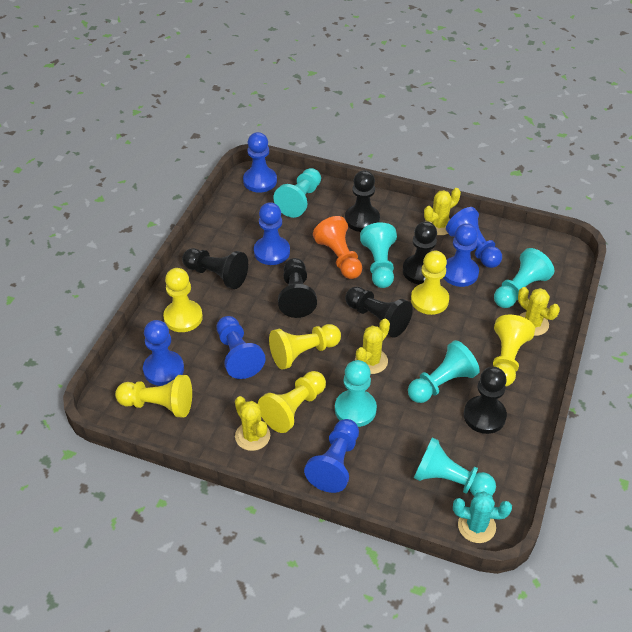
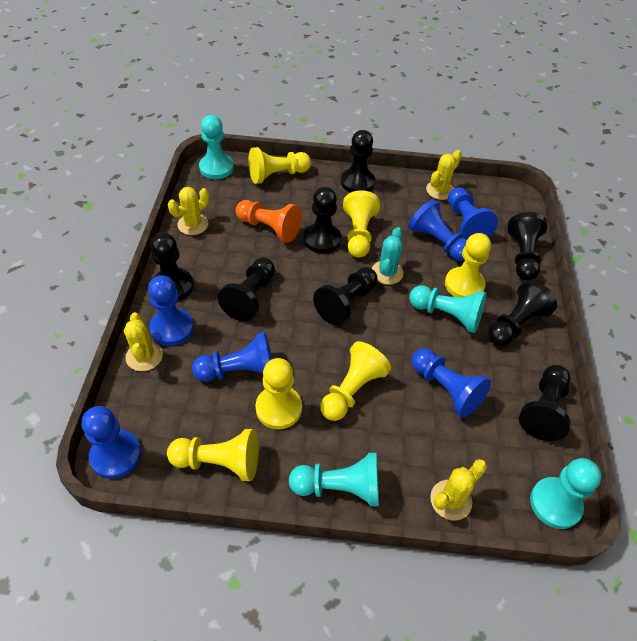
black pawn: [182,248,248,289] [278,258,317,318] [345,170,380,232] [345,286,413,337] [403,221,437,284] [464,367,507,434] = 6 -> [150,233,194,301] [218,258,275,321] [304,187,341,254] [313,267,378,325] [341,130,375,192] [488,280,557,346] [508,212,547,280] [519,365,571,441] = 8
blue pawn: [143,320,184,386] [217,316,266,379] [243,132,277,193] [254,202,290,265] [304,419,359,493] [443,223,479,287] [446,207,502,268] = 7 -> [82,406,141,479] [148,275,194,346] [192,332,272,382] [408,199,467,261] [411,348,491,418] [448,187,498,240] = 6
turquoise pawn: [273,168,321,218] [335,360,377,427] [360,222,397,288] [408,340,480,403] [414,437,496,496] [494,248,555,308] = 6 -> [199,115,234,179] [289,453,379,506] [409,285,486,333] [530,458,602,529] = 4

